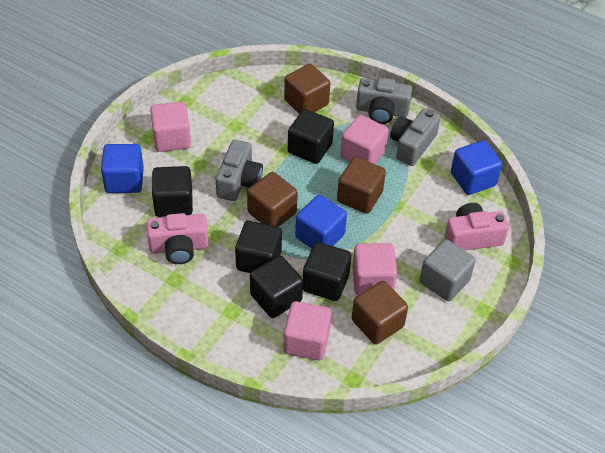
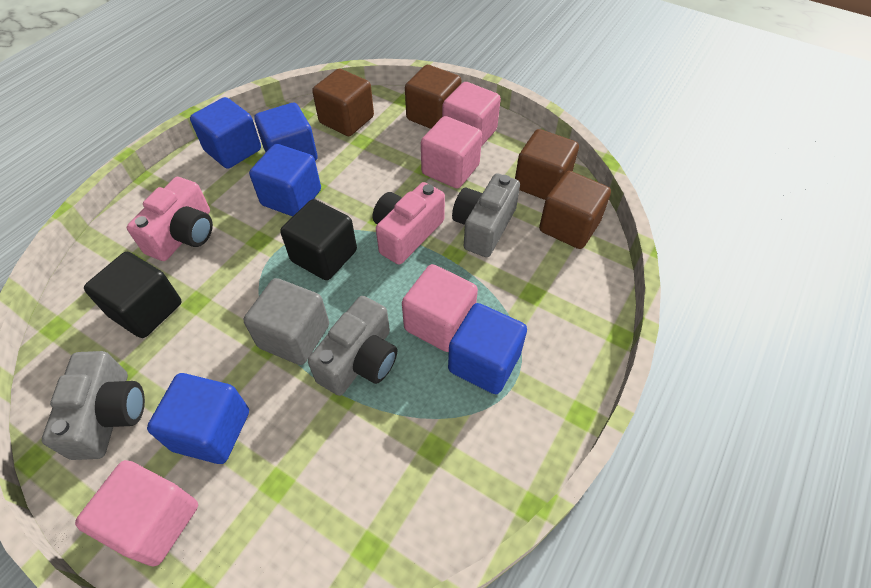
black cube: [152,166,193,217] [235,221,282,273] [250,256,303,318] [288,109,334,164] [303,242,352,301] = 5 -> [84,252,182,338] [280,199,357,280] = 2
blue cube: [101,144,144,193] [295,195,347,248] [451,140,502,195] = 3 -> [147,373,249,464] [190,97,261,169] [249,144,321,217] [254,103,318,161] [448,303,527,394] = 5

